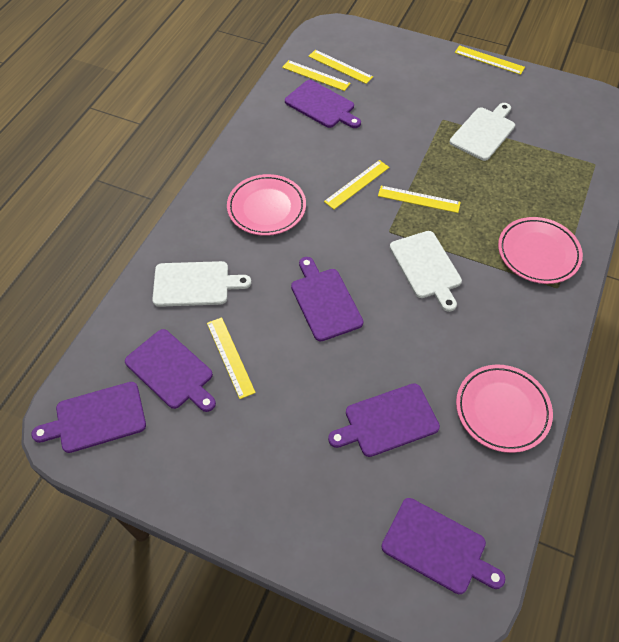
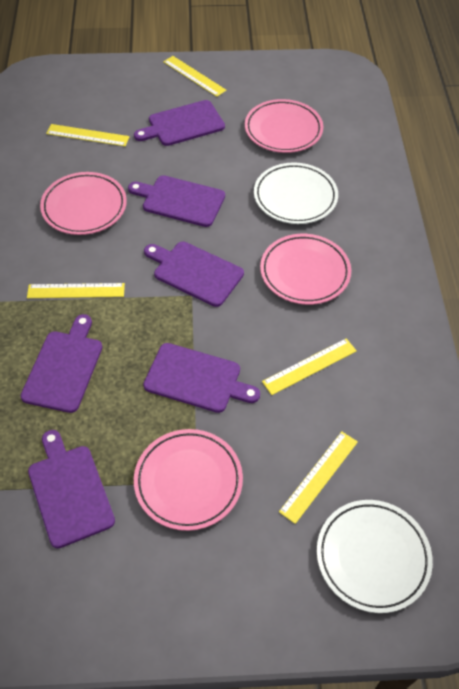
pink plate: [227,174,306,236] [456,365,553,453] [498,217,583,284] = 3 -> [40,172,127,235] [134,429,243,531] [245,99,323,153] [260,234,351,305] = 4
white cutting board: [152,261,251,307] [390,231,462,312] [450,103,515,161] = 3 -> none = 0
white plate: none = 0 -> [254,163,338,224] [317,500,433,613] = 2
yellow ruler: [207,317,256,399] [282,60,351,91] [308,50,373,84] [324,160,389,209] [378,186,461,213] [455,45,525,75] = 6 -> [27,283,125,298] [46,124,130,146] [163,56,227,97] [262,338,357,395] [279,432,358,524] = 5

